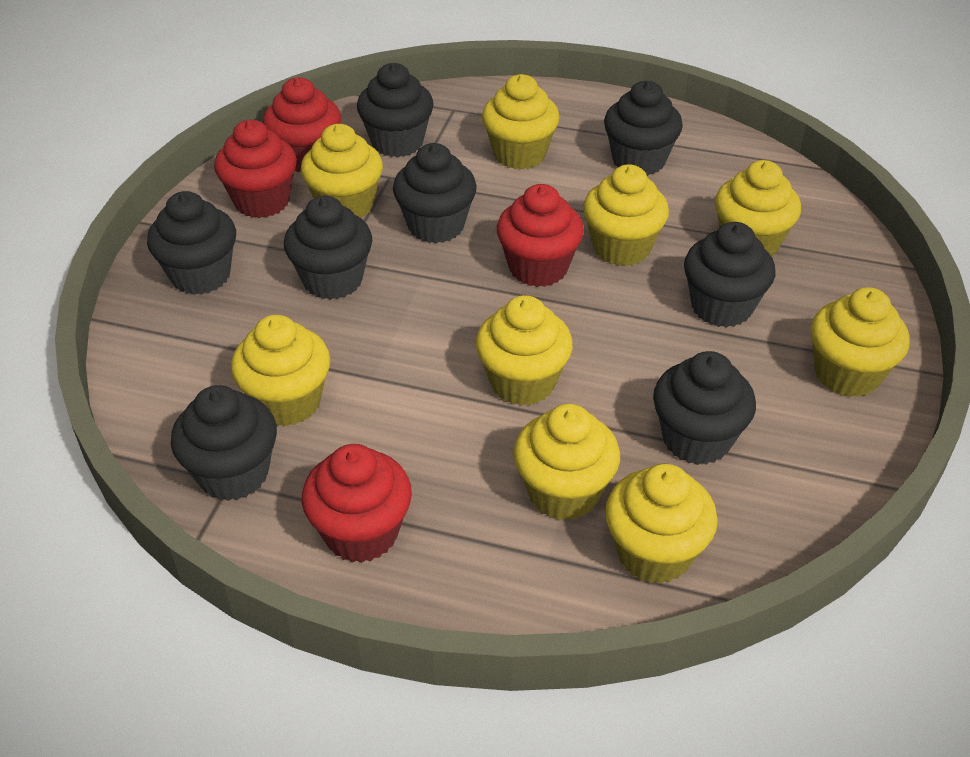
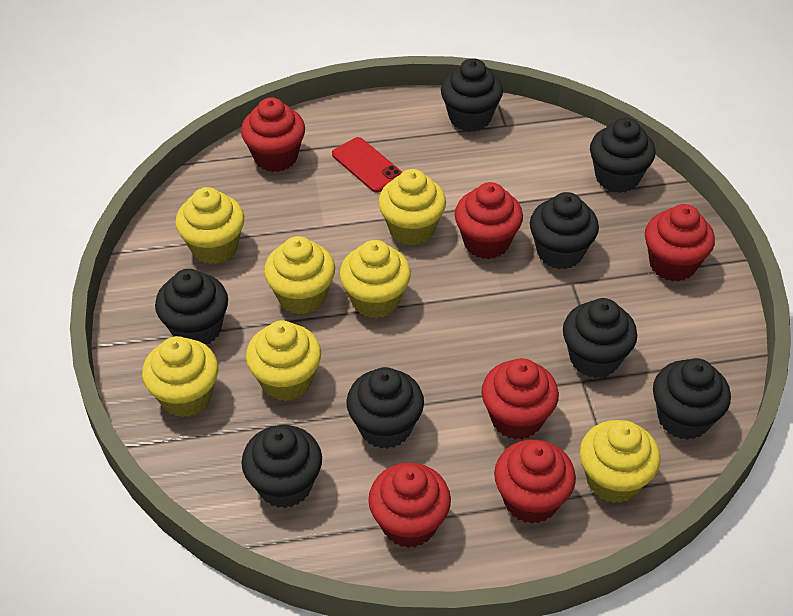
red cupcake: [214,120,297,218] [263,77,341,172] [302,444,412,563] [497,184,584,287] = 4 -> [241,97,305,172] [368,463,451,548] [454,182,523,259] [481,358,559,440] [494,440,576,524] [645,204,715,282] = 6
red phone: none = 0 -> [332,137,402,193] = 1
yellow cupcake: [231,315,330,426] [301,124,383,218] [476,295,573,406] [482,74,560,169] [514,404,620,520] [583,164,669,266] [605,464,718,584] [715,160,801,257] [811,287,910,397] = 9 -> [142,336,219,417] [175,187,244,264] [246,321,321,401] [264,236,335,314] [340,240,411,318] [378,169,446,246] [580,420,660,503] = 7

